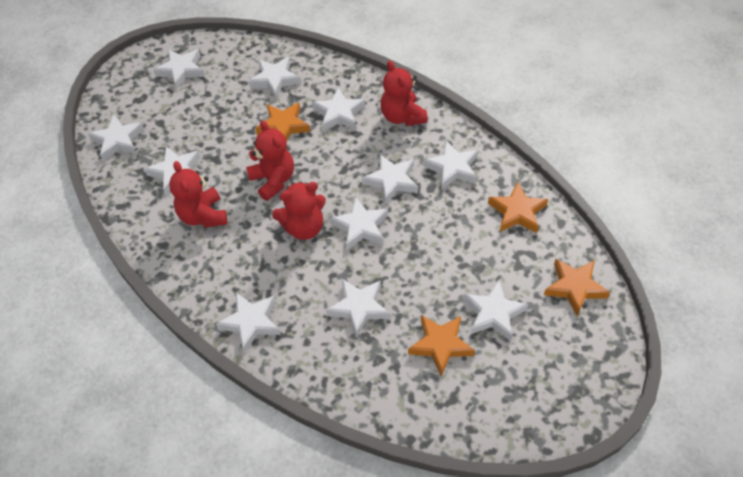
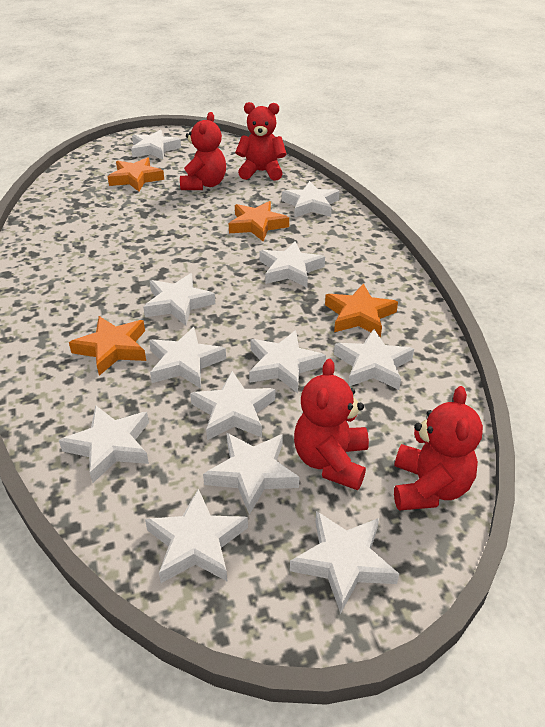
white star: [88,115,144,161] [144,146,200,195] [153,49,205,89] [216,293,281,353] [248,57,301,99] [312,87,365,131] [326,279,390,338] [330,197,388,250] [362,155,418,205] [423,141,478,189] [463,280,528,341] = 11 -> [59,405,149,483] [131,129,181,160] [143,273,215,325] [145,489,248,583] [149,327,226,389] [190,371,275,440] [203,433,299,515] [249,330,326,393] [259,241,325,287] [282,181,339,218] [290,511,399,614] [334,329,414,390] = 12

